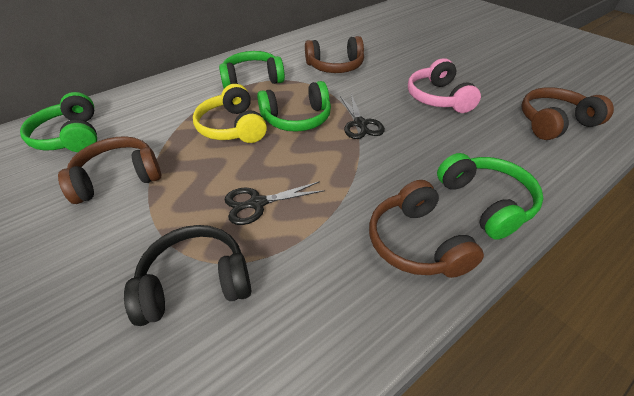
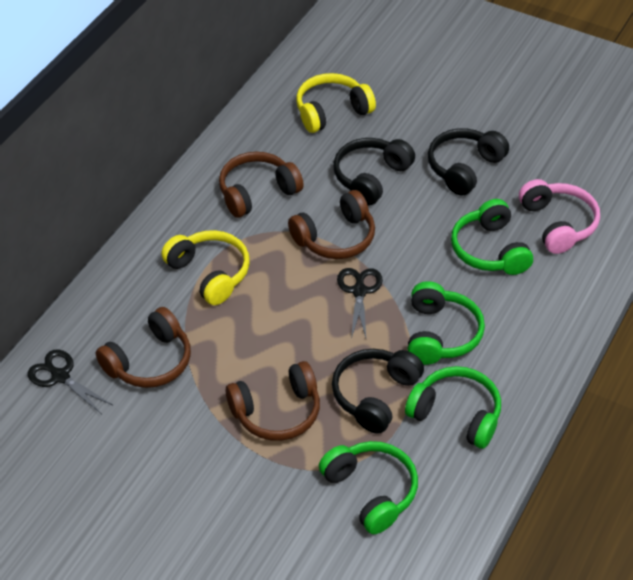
black headphones: [124,225,251,326] = 1 -> [332,349,424,434] [333,138,415,206] [428,128,509,196] = 3
yellow headphones: [193,84,267,143] = 1 -> [161,230,250,305] [296,73,376,133] = 2

